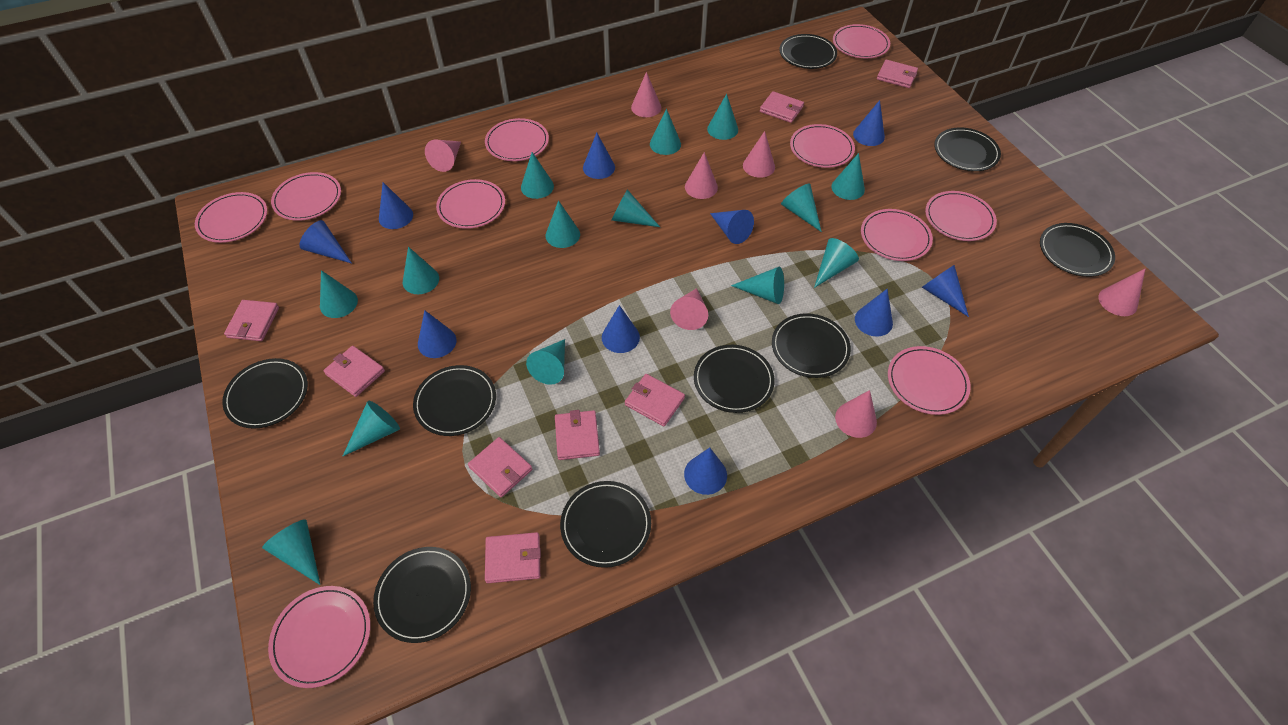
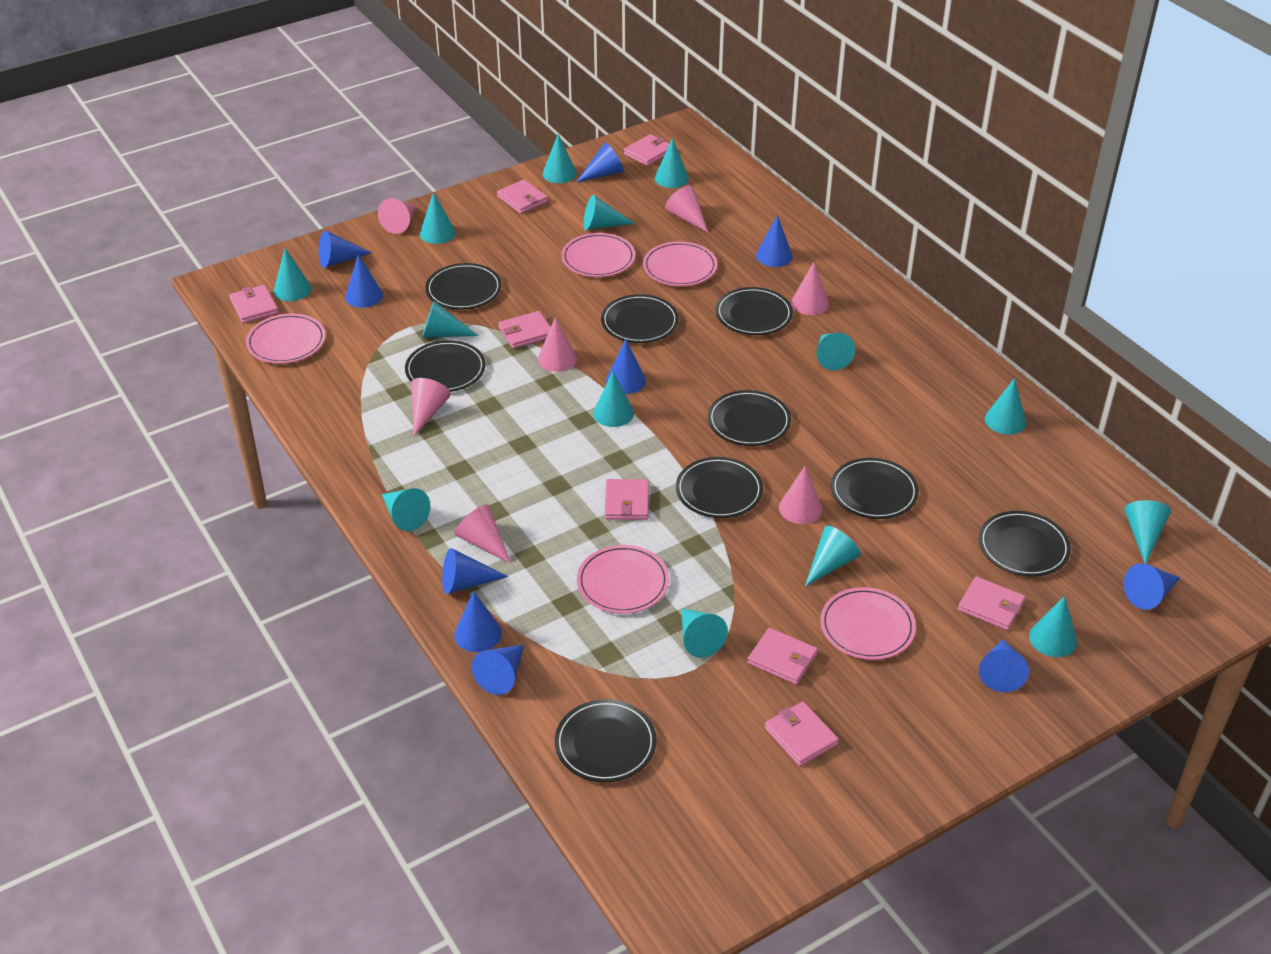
pink plate: [195,192,267,243] [268,586,370,688] [271,172,341,221] [436,179,505,229] [485,118,549,161] [790,124,855,168] [833,24,890,58] [861,209,933,261] [888,346,971,415] [925,191,997,241] = 10 -> [246,314,326,364] [561,233,635,277] [577,545,669,614] [643,241,717,286] [820,587,916,660] = 5

